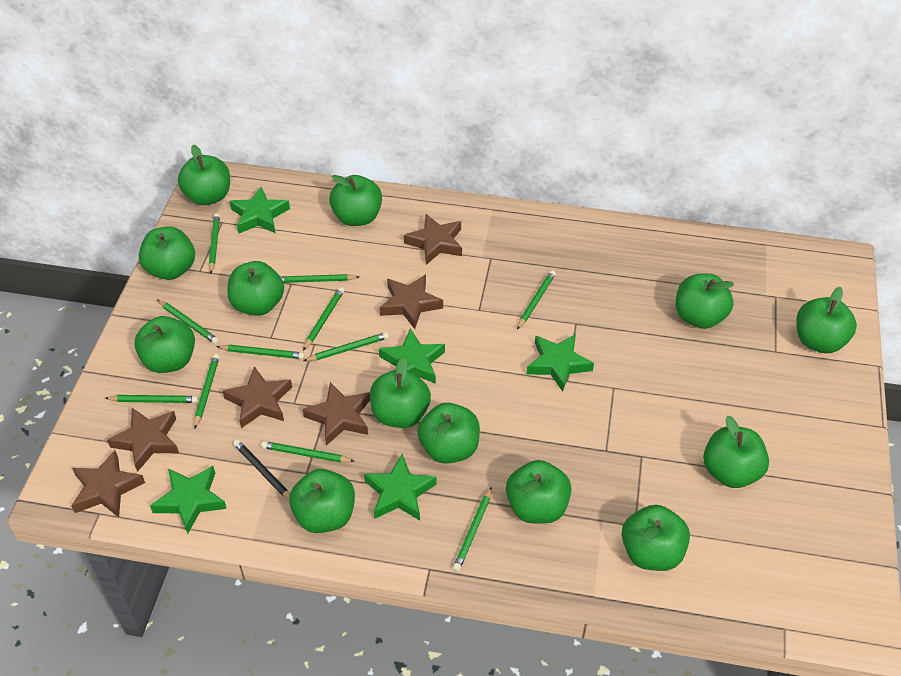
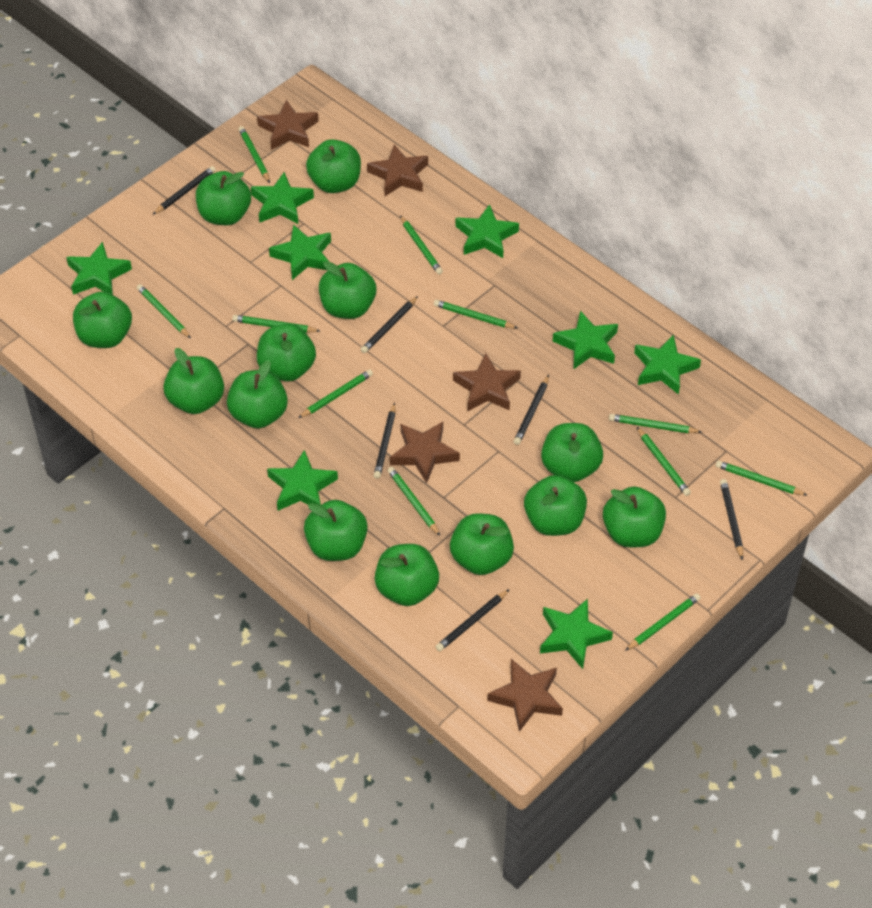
black pencil: [233,439,290,500] = 1 -> [153,166,216,215] [361,296,418,353] [374,403,396,479] [436,589,509,651] [514,375,549,445] [720,479,743,560] = 6
brown star: [71,450,145,517] [107,408,179,472] [223,366,292,428] [302,382,370,446] [380,274,443,329] [404,214,462,265] = 6 -> [257,100,319,150] [367,144,428,196] [390,422,460,483] [453,353,521,412] [487,659,563,732] = 5
green star: [150,466,227,534] [229,187,290,234] [364,454,437,521] [379,329,445,384] [526,334,594,392] = 5 -> [66,242,132,295] [251,172,314,224] [267,450,338,511] [269,224,331,280] [456,204,519,258] [540,599,613,669] [553,311,618,369] [634,334,701,395] = 8

